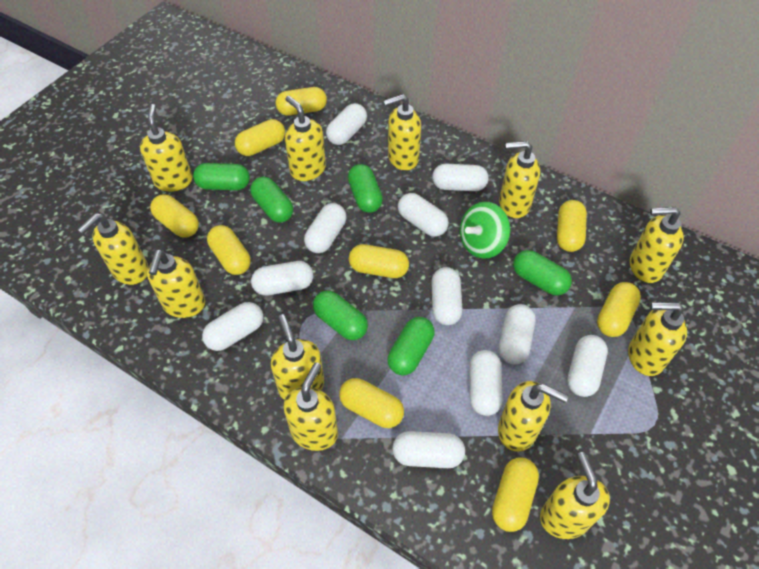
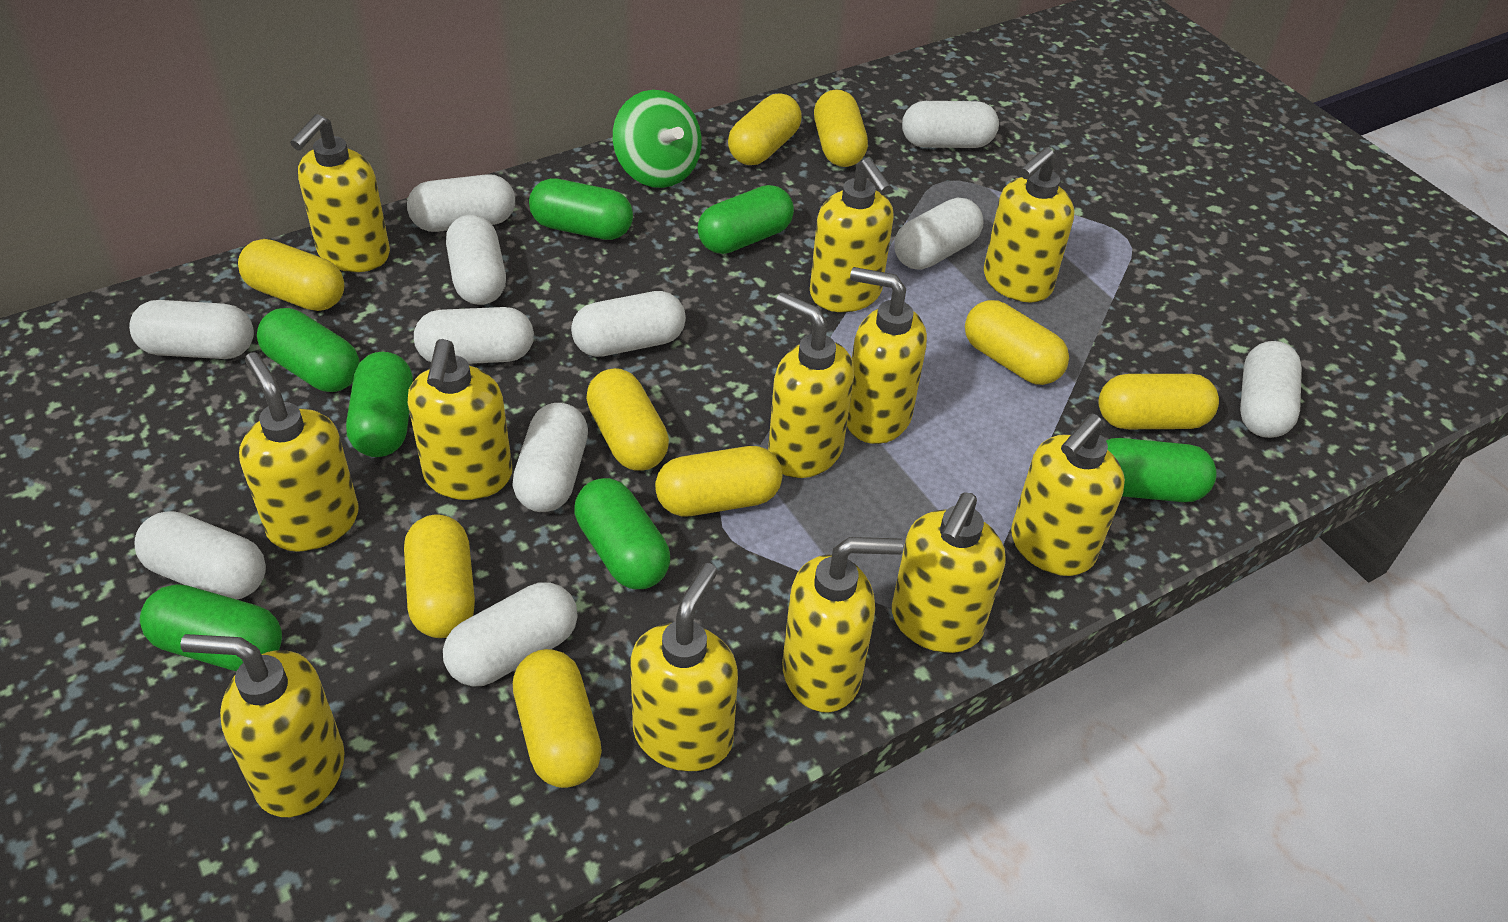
green capsule: [193,163,250,190] [250,177,293,223] [313,291,368,340] [348,164,383,213] [388,317,435,375] [513,250,572,295] = 6 -> [140,584,282,671] [257,308,360,392] [346,352,413,457] [529,178,633,240] [574,478,670,589] [697,185,794,254] [1106,438,1217,502] = 7

